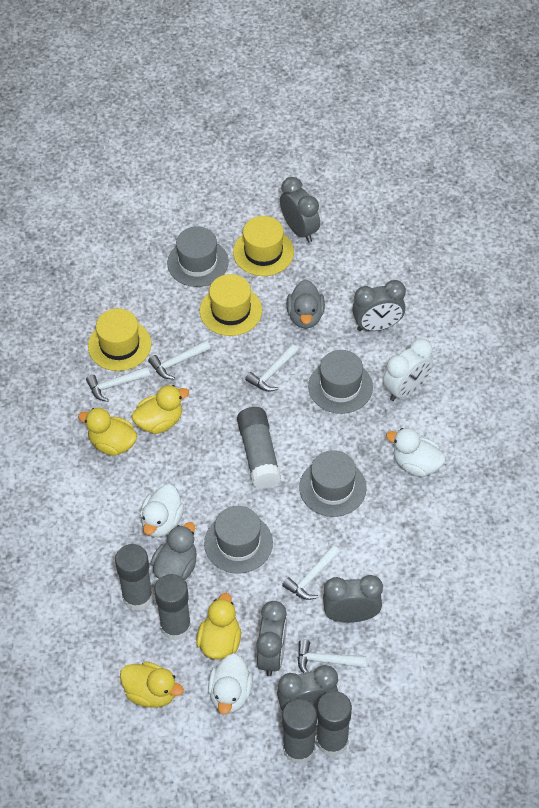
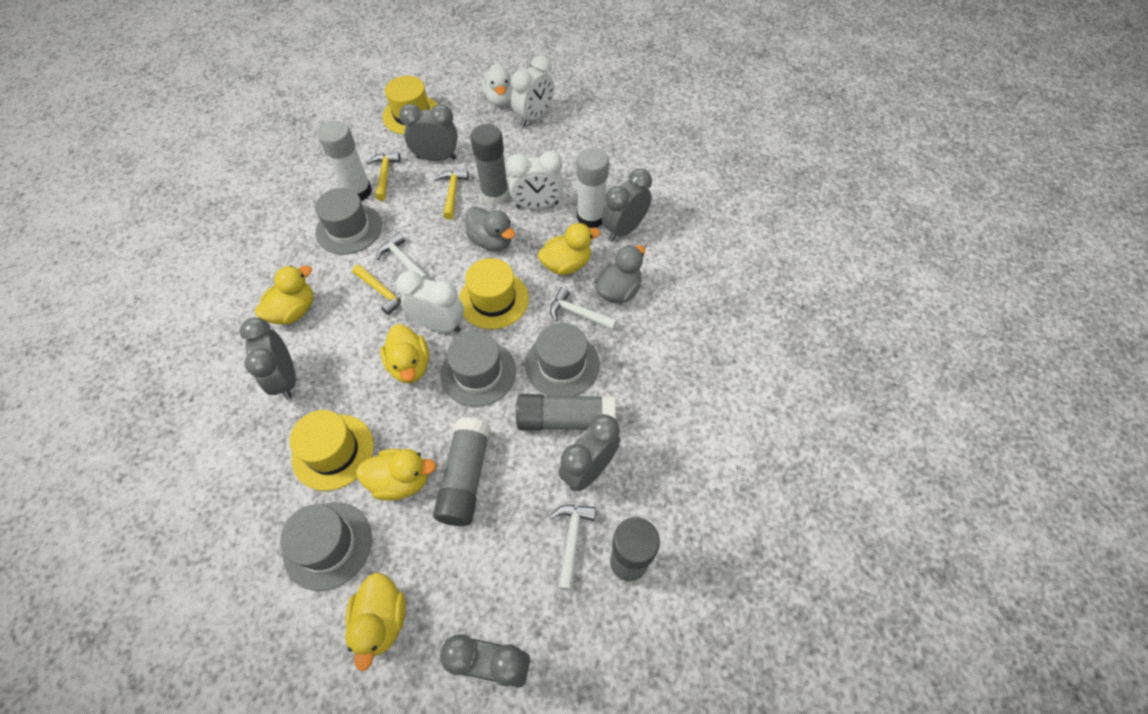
grey glue stick: [115,544,153,611] [154,574,191,641] [237,407,281,489] [282,699,317,765] [316,691,352,757] = 5 -> [433,417,491,526] [470,124,509,205] [516,394,615,431] [609,517,660,585] = 4
white clock: [383,338,433,401] = 1 -> [396,271,464,332] [506,151,563,209] [511,55,554,127] = 3
white duck: [140,484,184,537] [208,653,253,715] [386,428,446,477] = 3 -> [482,63,513,106] = 1
white glue stick: none = 0 -> [318,121,372,201] [576,148,609,228] = 2
white hammer: [86,366,150,402] [148,340,210,380] [245,344,298,392] [282,545,340,600] [298,640,366,673] = 5 -> [376,233,429,279] [550,287,617,330] [550,505,596,591] = 3
yellow duck: [78,408,138,456] [120,662,184,708] [131,385,189,434] [196,593,241,659] = 4 -> [255,265,314,325] [345,572,406,671] [356,449,436,501] [380,324,429,383] [538,223,600,275] = 5
yellow hammer: none = 0 -> [352,264,402,315] [367,152,401,201] [435,170,469,219] = 3

